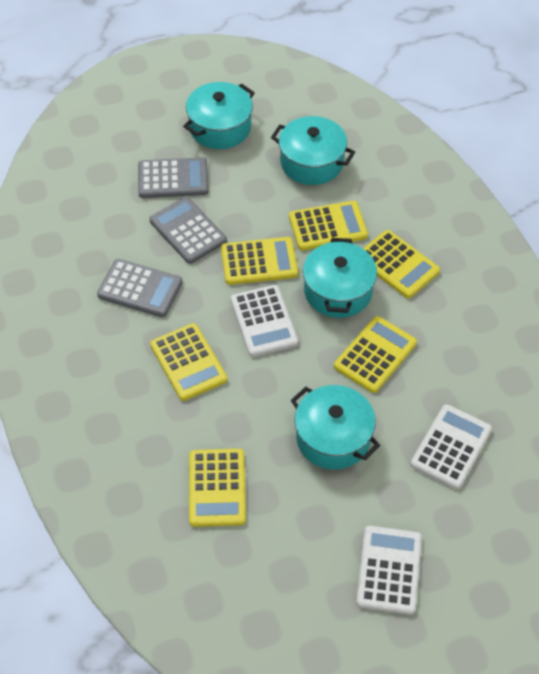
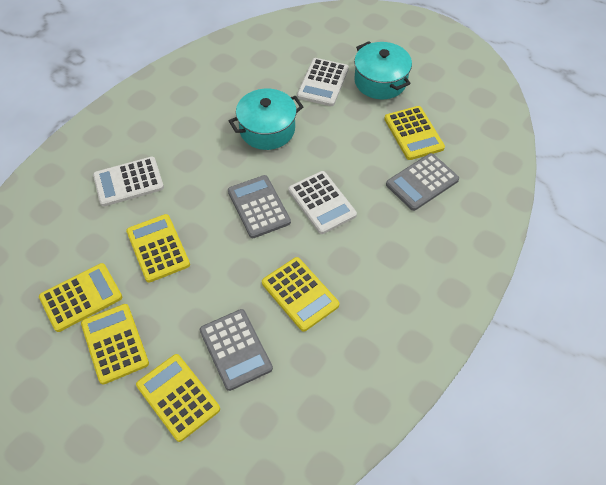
turquoise pot: [183,82,255,149] [271,116,355,185] [291,385,380,470] [303,238,377,318] = 4 -> [229,89,303,150] [354,41,412,99] = 2

